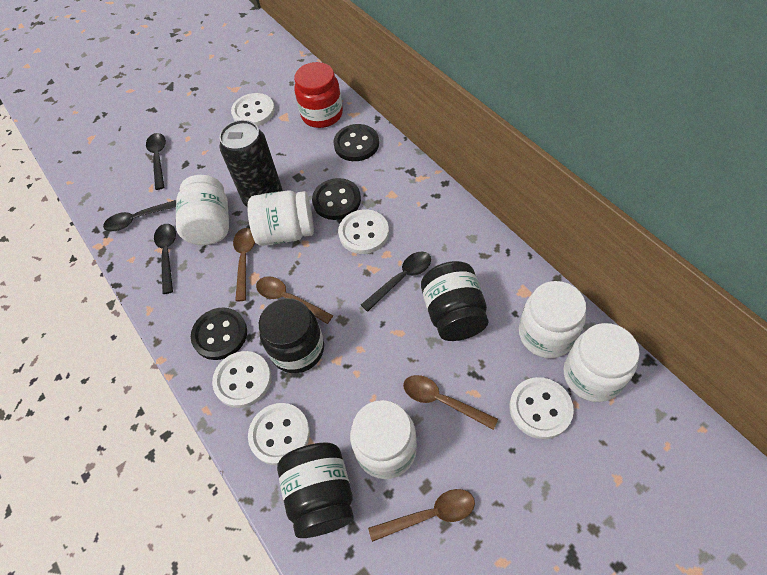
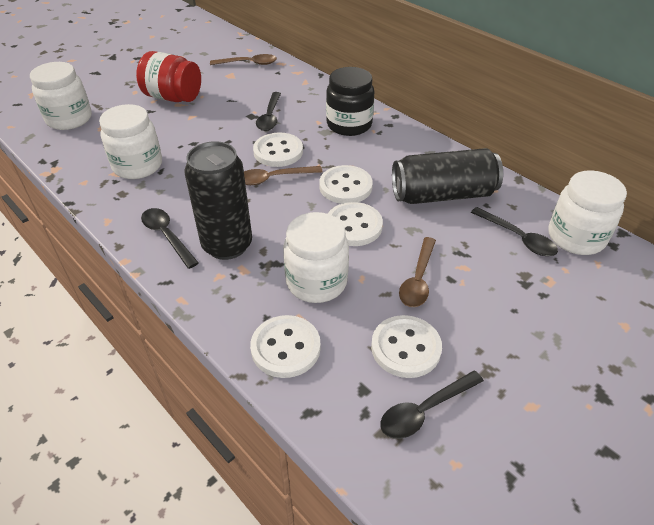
black button: [191,307,247,360] [312,178,361,220] [333,124,379,161] = 3 -> none = 0
black can: [219,120,283,207] = 1 -> [184,141,252,260] [392,148,503,204] = 2
black jar: [259,298,324,373] [277,443,354,538] [421,261,489,341] = 3 -> [326,67,374,136] = 1
brown spoon: [233,228,255,301] [256,276,333,324] [368,489,475,542] [403,375,498,430] = 4 -> [210,54,277,65] [244,166,323,185] [399,237,436,307] = 3
white jar: [176,175,229,245] [248,190,314,246] [350,400,417,479] [519,281,586,358] [564,323,640,402] = 5 -> [30,62,92,130] [99,104,162,179] [283,212,349,303] [548,170,627,255] = 4

